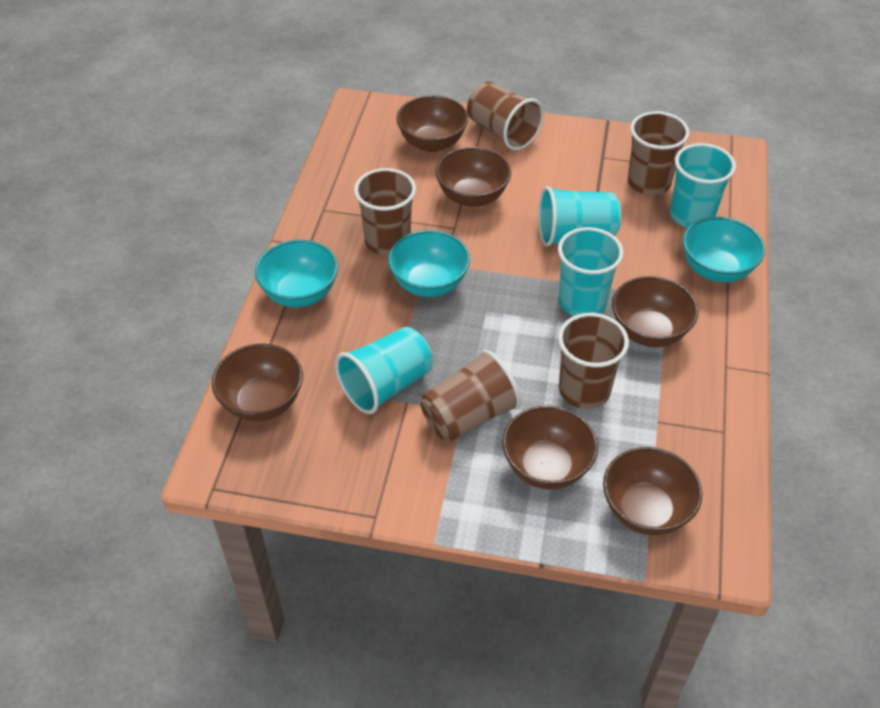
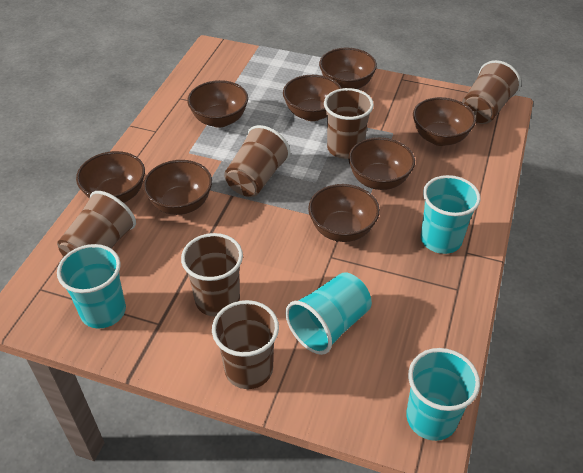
brown bowl: [212,344,303,421] [396,95,468,152] [436,147,511,207] [502,405,598,490] [603,447,702,535] [612,276,698,347] = 6 -> [76,151,145,203] [143,160,212,215] [187,80,248,128] [283,75,342,121] [308,184,380,242] [319,48,377,89] [348,137,415,190] [413,97,476,146] = 8
brown cup: [354,168,416,255] [420,349,521,442] [467,81,544,150] [558,313,629,409] [628,111,689,195] = 5 -> [57,191,136,256] [181,233,243,317] [212,300,279,389] [224,125,291,197] [324,88,374,159] [462,60,521,124] = 6
turquoise bowl: [255,240,338,307] [388,230,470,297] [683,217,765,282] = 3 -> none = 0

